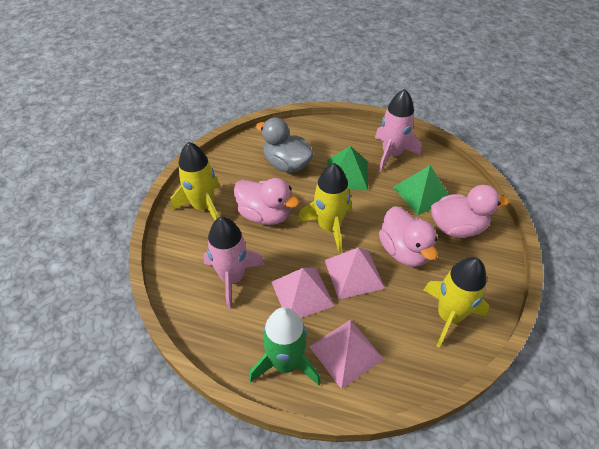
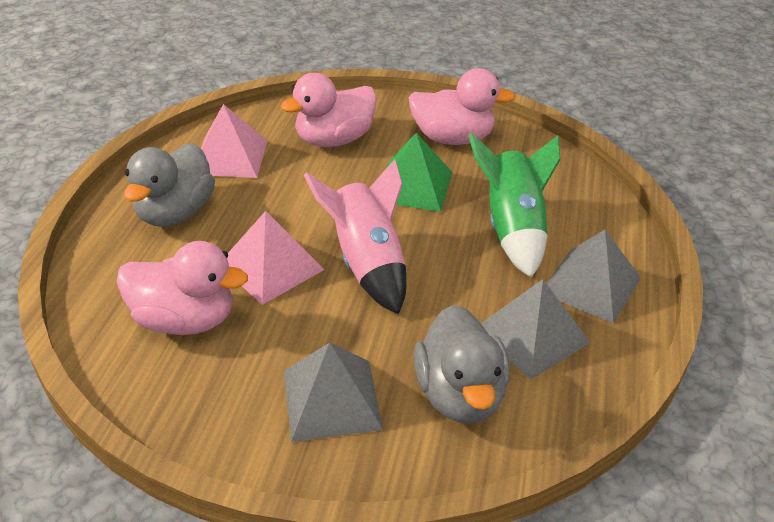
green pyramid: [327,146,368,190] [393,165,449,215] = 2 -> [386,133,452,212] = 1
grey duck: [256,117,314,173] = 1 -> [124,143,215,227] [414,305,510,424] = 2
grey pyramid: none = 0 -> [284,342,383,442] [481,279,591,380] [546,230,641,324] = 3
pink pyramid: [272,267,335,318] [309,320,384,389] [325,248,385,299] = 3 -> [201,104,267,178] [227,211,324,305] = 2
pink rocket: [203,217,265,309] [375,89,422,172] = 2 -> [304,159,406,314] = 1
yellow rocket: [171,142,220,220] [298,163,352,253] [424,257,489,348] = 3 -> none = 0

